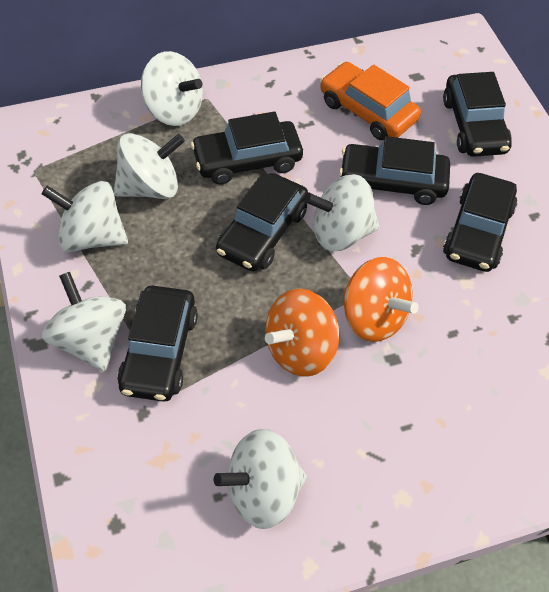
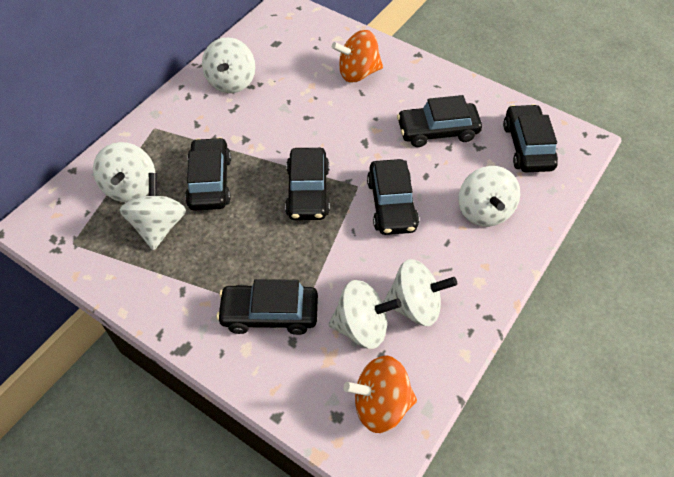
orange car: [320,62,421,140] = 1 -> none = 0

